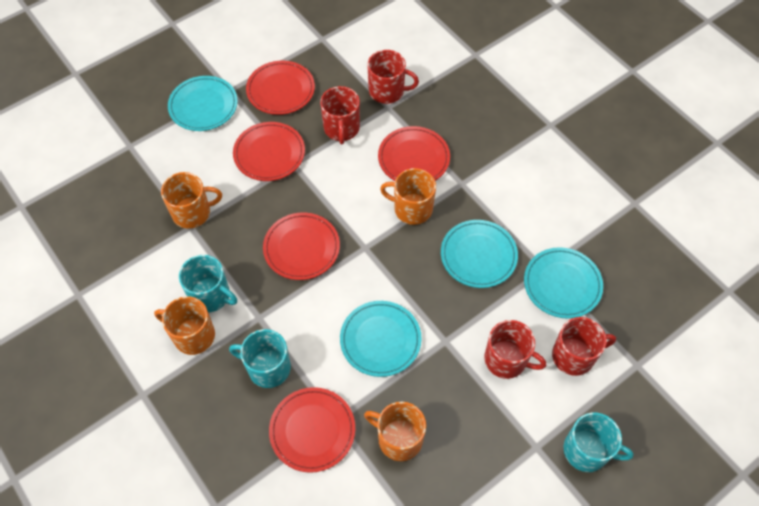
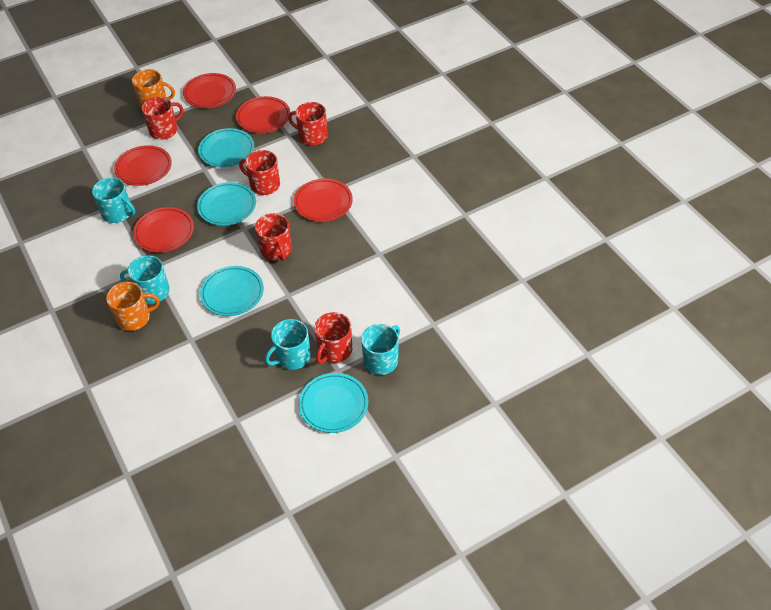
orange mug: [154,296,215,355] [161,172,222,229] [364,402,426,461] [380,168,436,225] = 4 -> [106,282,160,331] [132,69,175,108] = 2
red mug: [320,86,360,144] [367,50,419,104] [484,320,546,379] [552,317,616,376] = 4 -> [142,97,183,140] [239,150,280,195] [255,213,292,261] [288,102,328,145] [314,312,352,364] = 5
turquoise mug: [179,255,237,312] [229,329,291,388] [563,413,633,472] = 3 -> [92,177,135,223] [120,255,170,304] [265,319,311,370] [361,324,400,375] = 4

